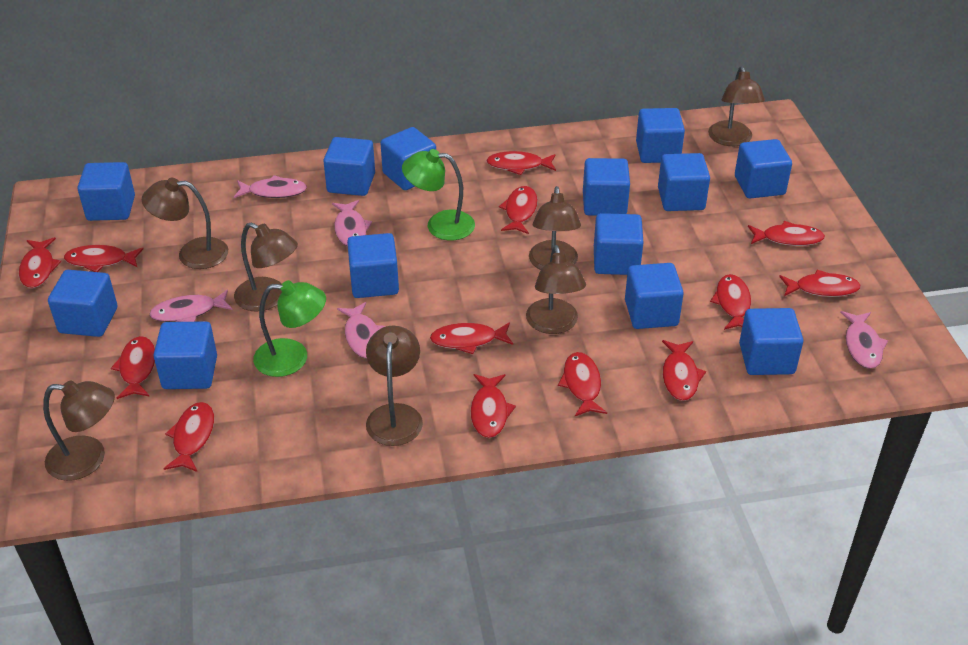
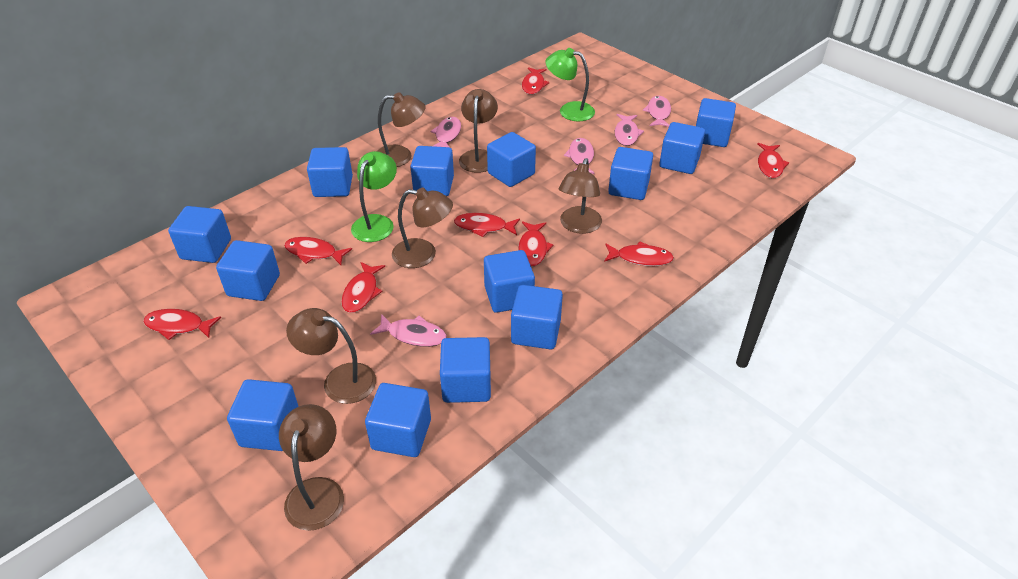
brown lamp: [43,380,115,481] [142,178,228,269] [234,223,298,312] [366,326,423,446] [526,245,586,334] [529,186,581,270] [708,66,765,146] = 7 -> [279,404,344,531] [286,308,376,404] [377,92,426,167] [392,188,453,268] [459,89,498,173] [559,158,602,234] = 6
red fish: [19,237,61,288] [64,245,144,272] [111,336,155,399] [163,402,214,472] [430,322,513,354] [471,374,516,438] [486,151,556,175] [499,186,538,234] [558,352,607,416] [662,340,706,401] [710,274,751,330] [748,221,825,246] [779,270,861,297] = 13 -> [143,309,221,340] [284,237,352,265] [341,262,385,313] [454,213,520,237] [518,222,554,267] [522,67,549,95] [604,241,674,266] [757,143,789,178] = 8

